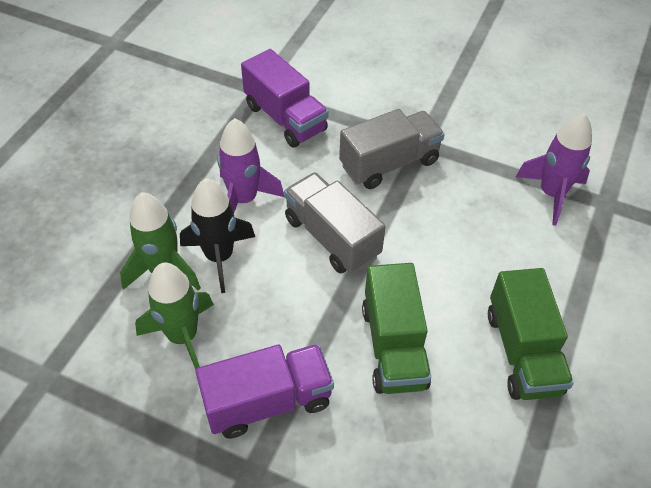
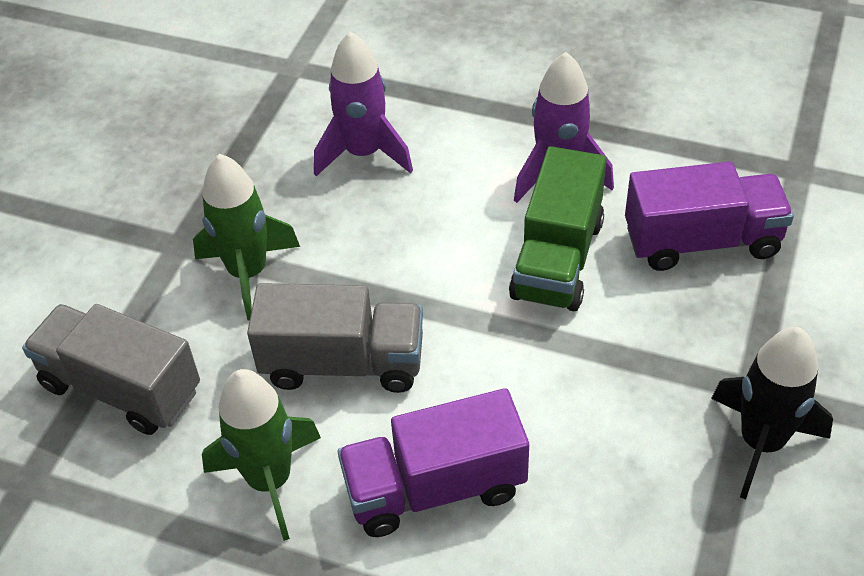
green truck: [362,263,431,394] [488,268,574,400] = 2 -> [509,146,607,311] = 1

